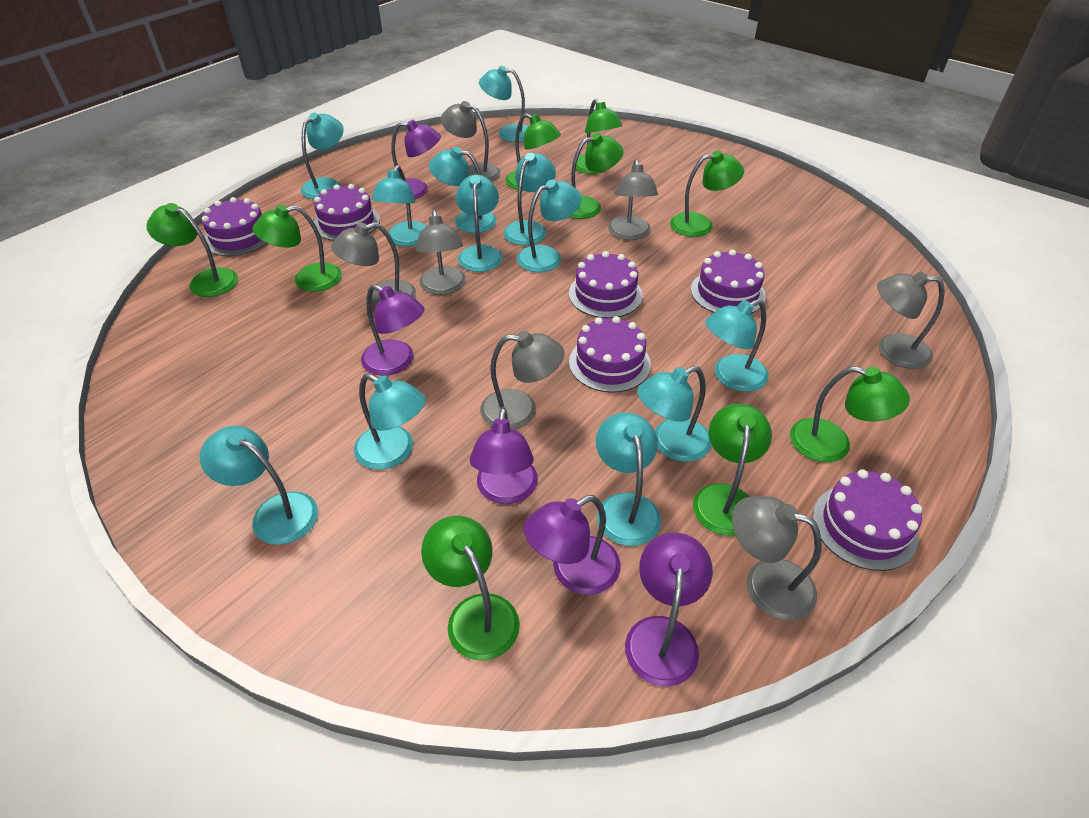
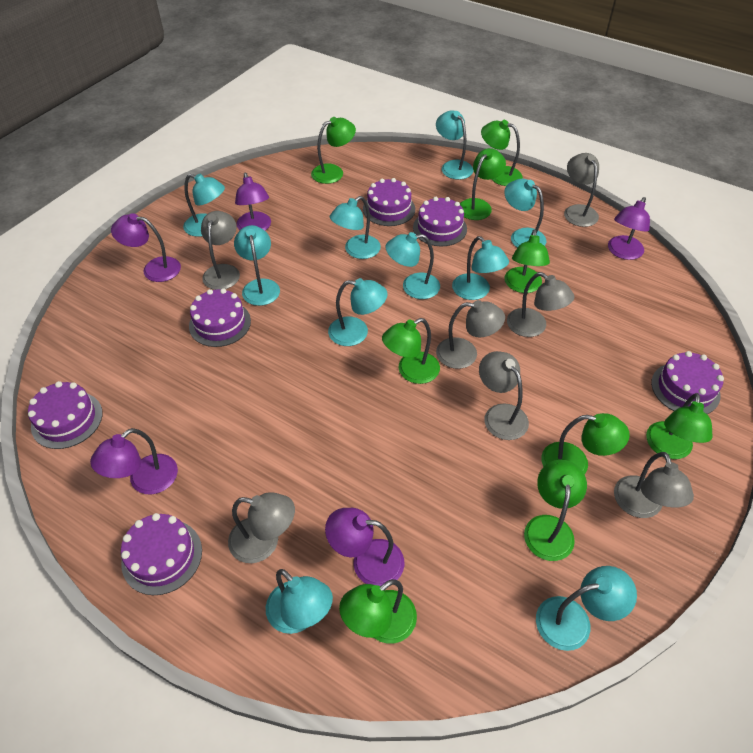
turquoise lamp: [200,426,318,545] [301,112,344,199] [354,374,426,470] [371,165,427,246] [429,147,497,233] [456,175,503,272] [479,66,528,142] [504,153,556,245] [517,180,582,272] [596,412,661,546] [637,366,712,462] [705,299,769,392] = 12 -> [183,174,225,237] [234,225,280,306] [266,569,333,634] [328,278,388,346] [330,196,381,259] [386,232,440,299] [436,110,473,180] [452,236,509,300] [504,179,546,248] [536,566,637,651] = 10

